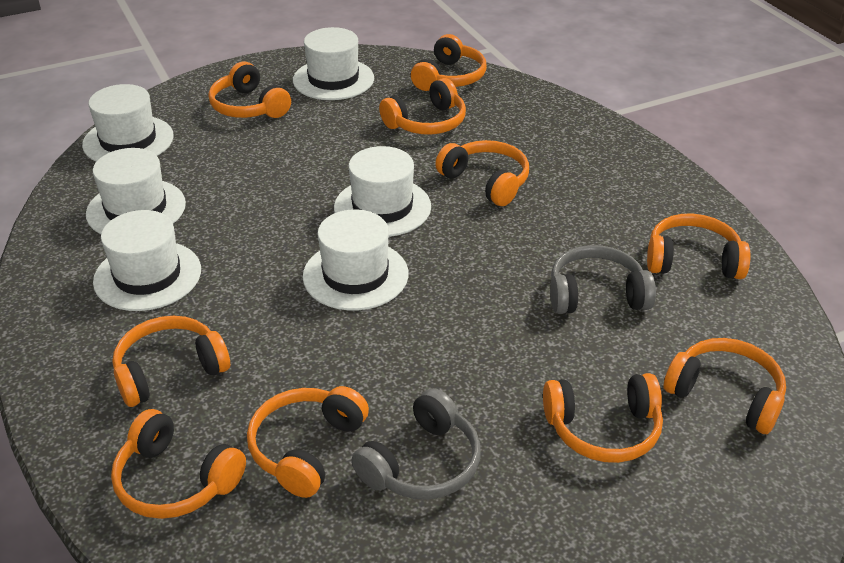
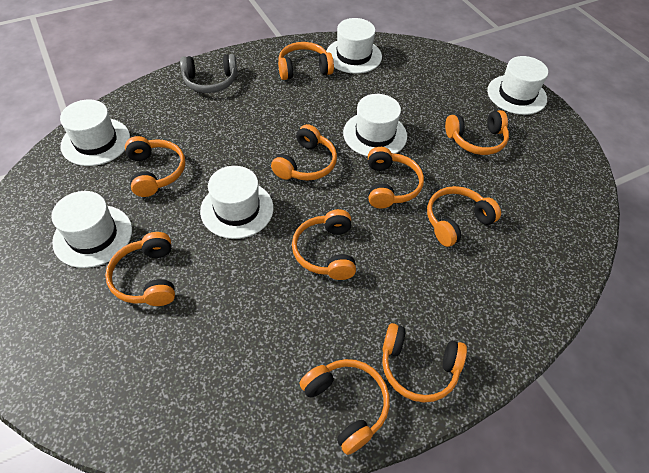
grey headphones: [352,388,481,500] [550,245,656,314] = 2 -> [180,54,237,93] = 1

